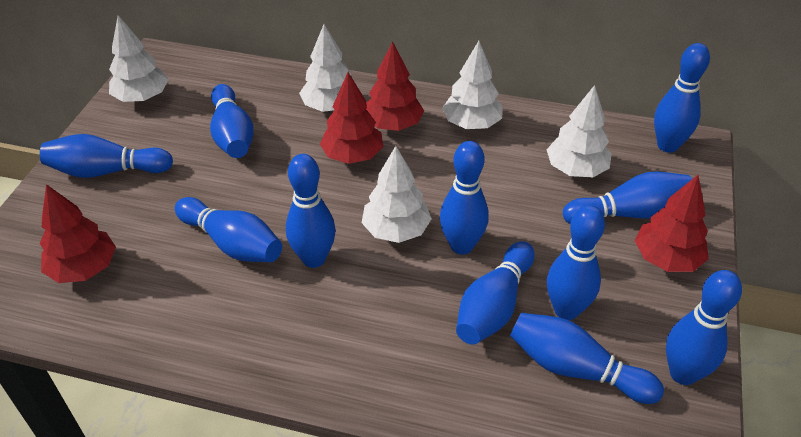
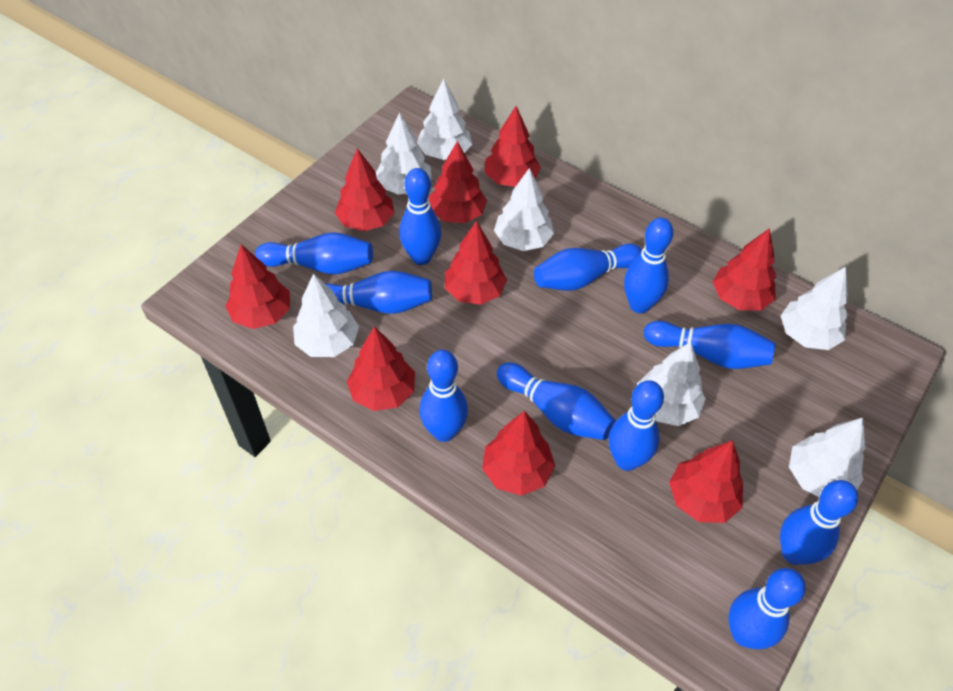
red tree: [40,184,116,283] [320,72,383,164] [366,41,424,131] [634,175,709,272] = 4 -> [225,244,290,329] [335,148,395,231] [347,326,415,411] [429,141,487,223] [445,221,507,305] [482,411,555,496] [485,106,541,187] [669,440,743,523] [713,228,776,311] = 9
white tree: [109,15,169,102] [299,24,358,112] [362,146,432,243] [442,41,503,129] [547,85,612,177] = 5 -> [293,273,359,357] [376,112,431,195] [417,79,472,160] [494,168,554,251] [637,342,706,426] [781,267,848,350] [789,418,866,497] = 7

